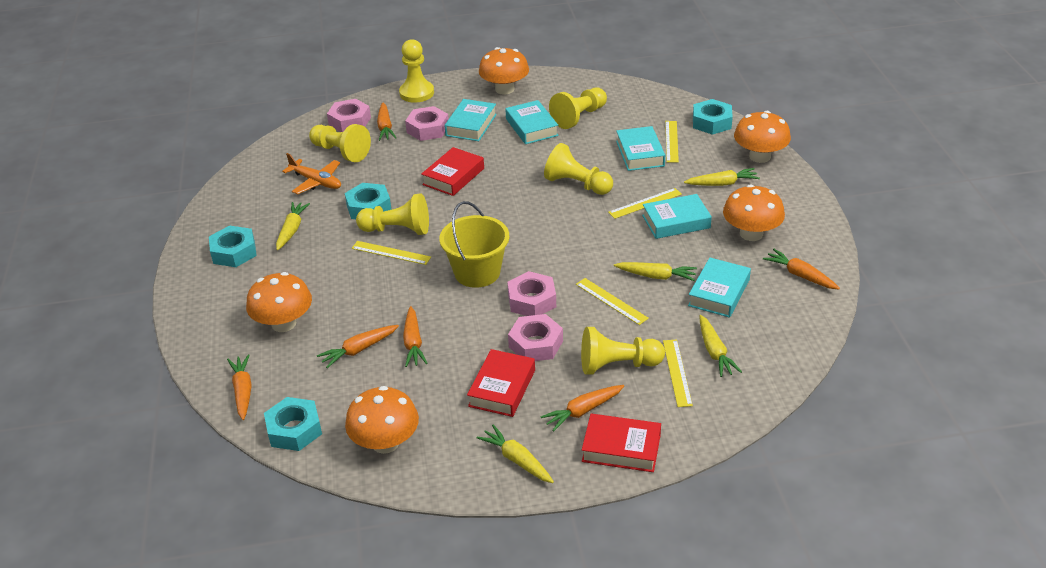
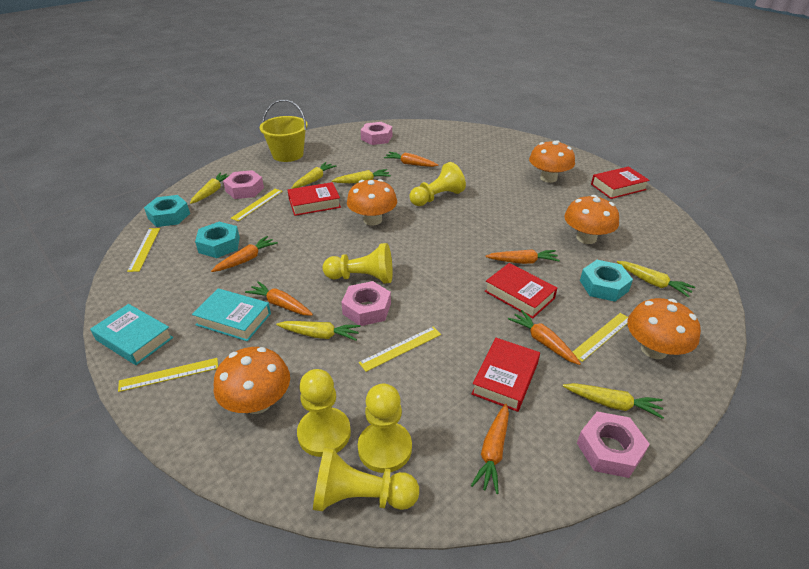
orange plane: [282,153,341,194] = 1 -> none = 0
red book: [421,147,484,196] [467,349,535,417] [582,414,661,472] = 3 -> [288,182,341,216] [471,338,540,412] [485,263,557,318] [591,166,650,199] = 4
turquoise book: [444,99,497,141] [505,100,559,144] [616,126,665,171] [642,194,712,239] [688,258,751,318] = 5 -> [90,304,173,365] [192,288,271,341] = 2
turquoise nut: [209,225,257,267] [264,397,322,451] [345,183,392,219] [693,99,733,135] = 4 -> [144,195,190,227] [195,222,240,258] [580,260,633,302] = 3
yellow carrot: [276,202,310,250] [476,425,554,483] [614,262,697,281] [684,168,760,186] [700,315,742,377] = 5 -> [190,172,229,204] [276,321,361,341] [292,162,337,189] [332,169,391,183] [563,383,664,419] [617,261,695,297] = 6
yellow pawn: [309,124,371,162] [356,193,429,235] [399,39,434,103] [544,143,613,195] [549,88,607,129] [581,327,665,375] = 6 -> [297,369,351,457] [313,447,419,511] [323,243,393,284] [358,383,412,473] [410,162,466,206] = 5

